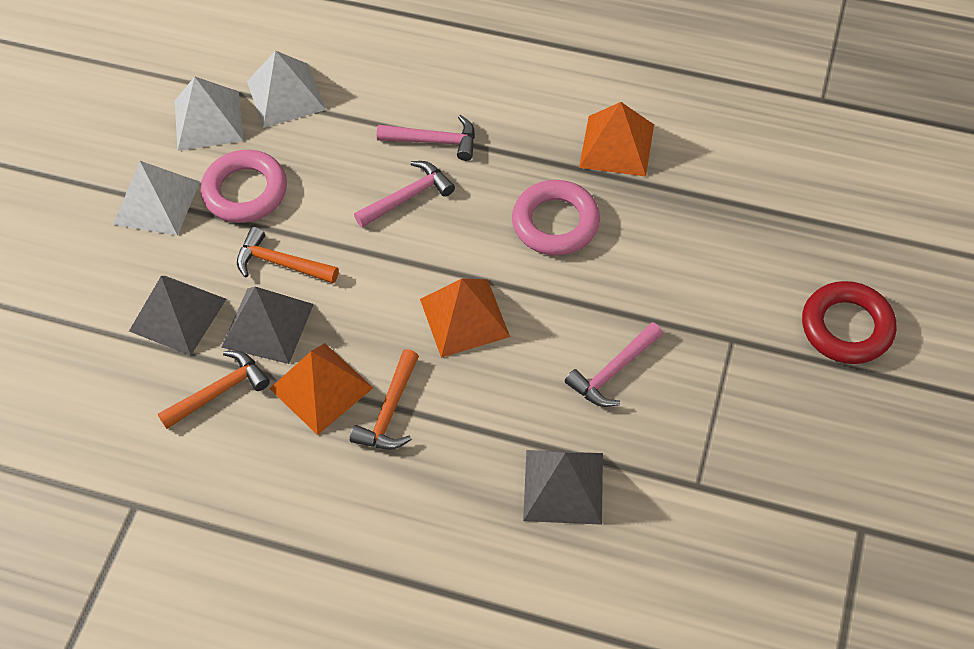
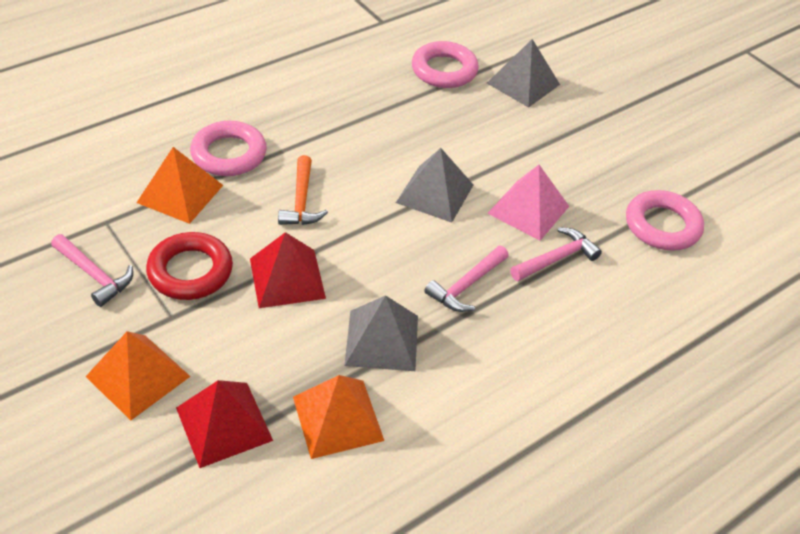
orange hammer: [158,351,270,429] [237,227,339,283] [350,349,419,450] = 3 -> [278,155,328,225] = 1
pink pyramid: none = 0 -> [487,165,569,241] = 1
pink ring: [201,150,287,223] [512,180,600,256] = 2 -> [190,121,267,176] [412,41,479,88] [626,190,704,251] = 3
red pyramid: none = 0 -> [176,380,273,468] [250,232,326,308] = 2
white pyramid: [113,161,200,236] [175,77,243,151] [247,51,326,128] = 3 -> none = 0

